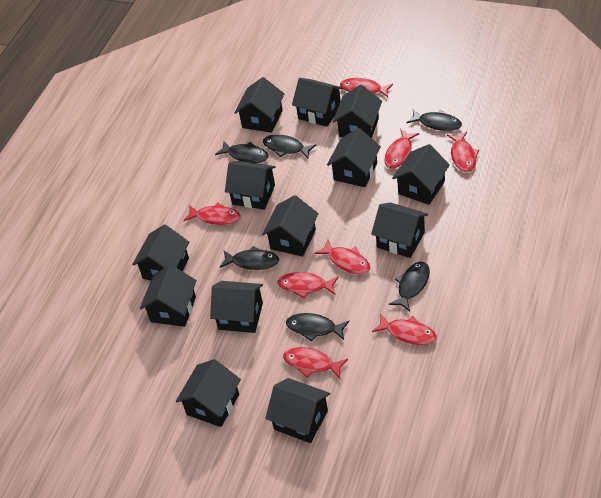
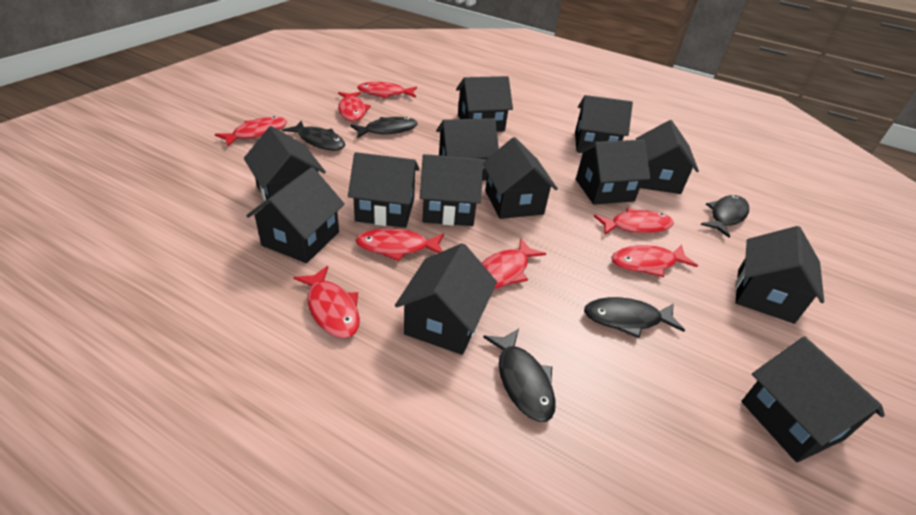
black fish: [215,141,269,163] [220,246,279,270] [263,135,316,158] [286,313,349,342] [389,262,430,312] [406,109,462,131] = 6 -> [282,121,345,151] [350,117,418,138] [483,328,556,422] [584,297,685,338] [701,195,749,238] = 5

